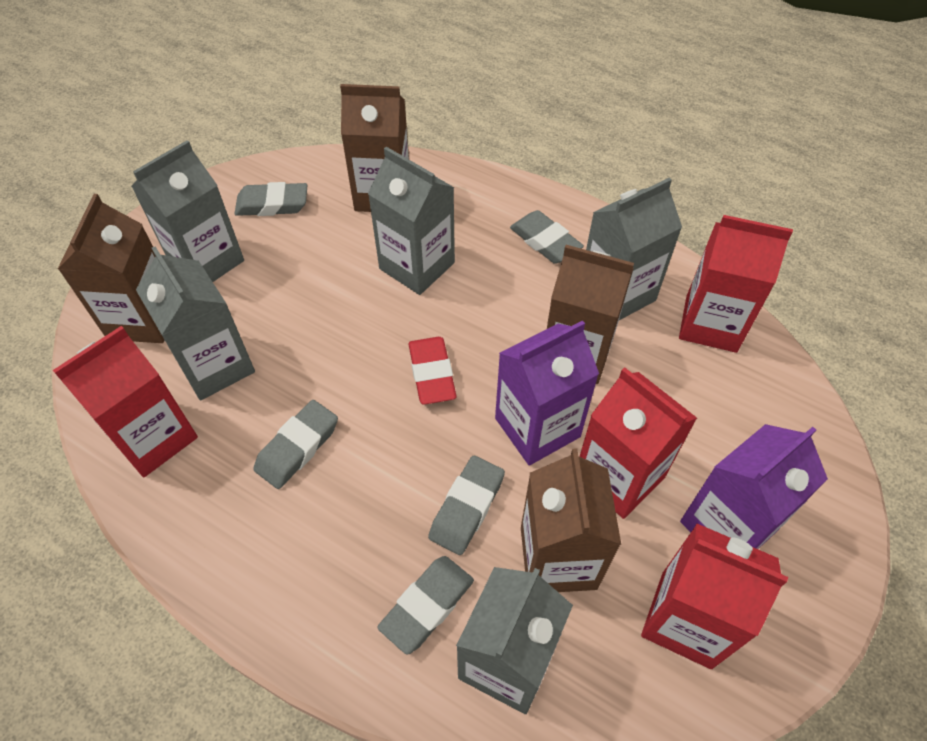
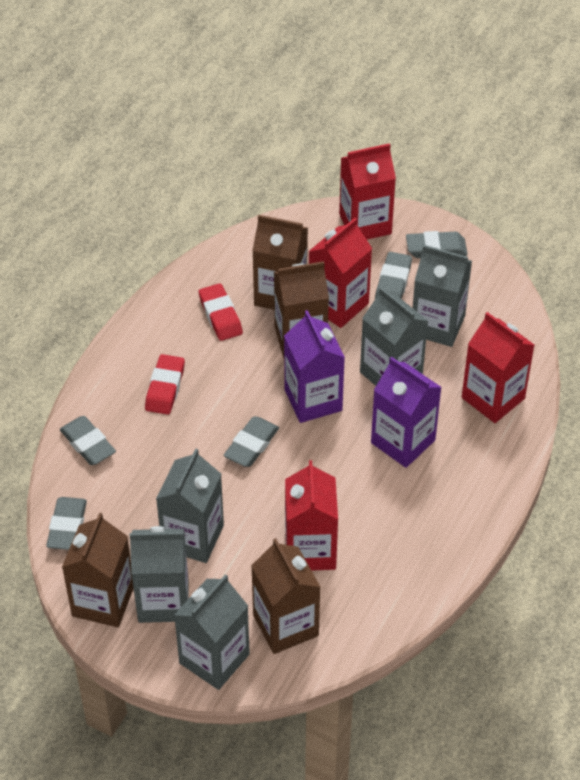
red eraser: [409,337,457,405] = 1 -> [145,354,185,415] [199,283,243,341] = 2

